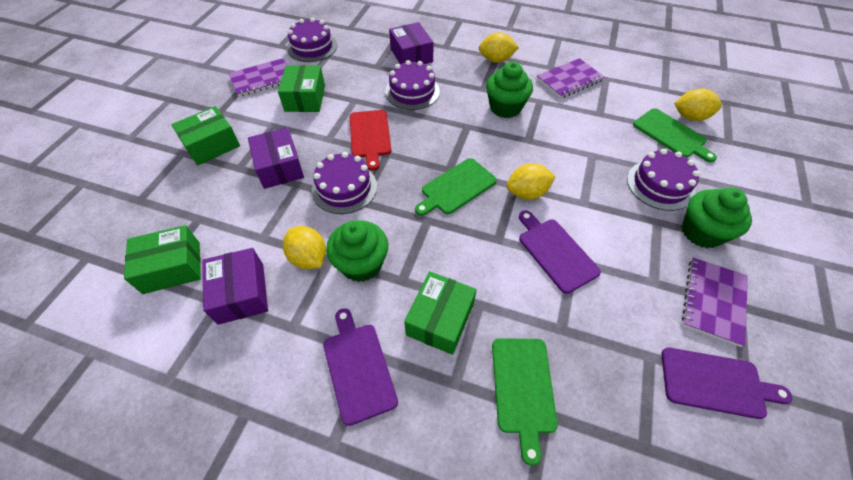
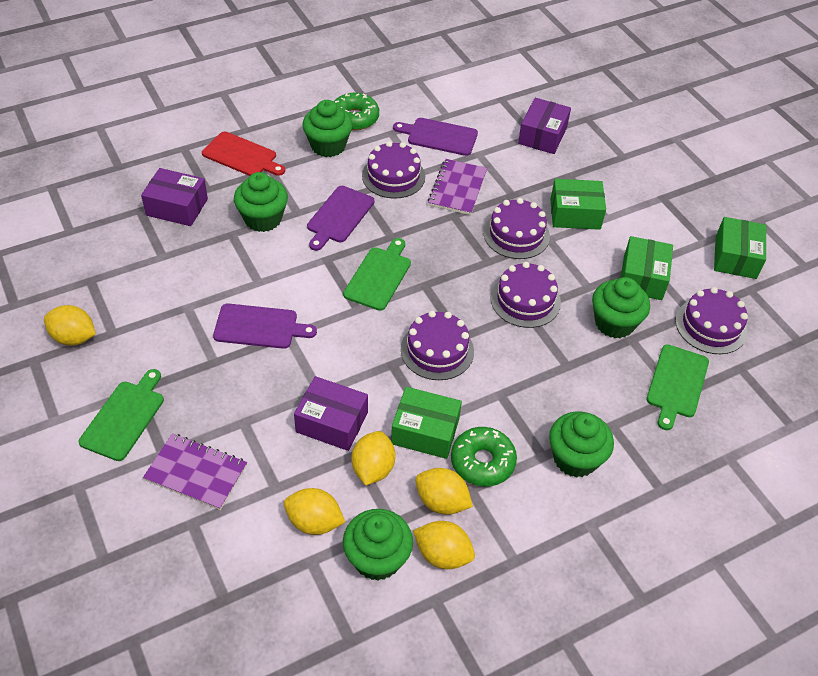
green cupcake: [326,220,388,282] [486,62,533,118] [682,188,752,248] = 3 -> [234,172,288,232] [302,100,353,157] [343,509,413,581] [549,412,614,478] [592,277,650,338] = 5
green donut: none = 0 -> [334,93,379,130] [451,427,517,487] = 2
purple cake: [287,18,337,62] [312,152,377,214] [385,60,440,110] [627,149,700,211] = 4 -> [362,141,425,199] [401,311,474,380] [483,198,550,259] [491,262,561,328] [675,287,748,354] = 5
purple notebook: [229,58,287,97] [537,58,605,99] [682,258,748,347] = 3 -> [143,433,247,510] [428,159,487,215] = 2
yellow lemon: [283,226,326,269] [479,32,519,63] [506,163,555,200] [674,88,722,121] = 4 -> [44,305,96,346] [284,488,345,535] [352,431,395,485] [413,521,475,569] [415,468,473,515] = 5

